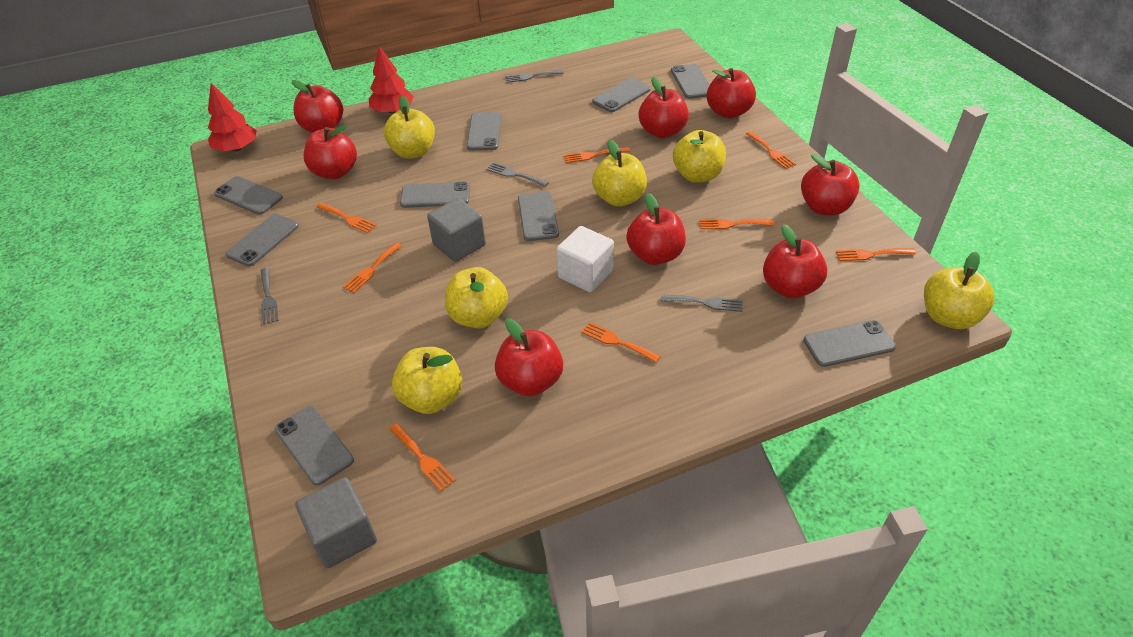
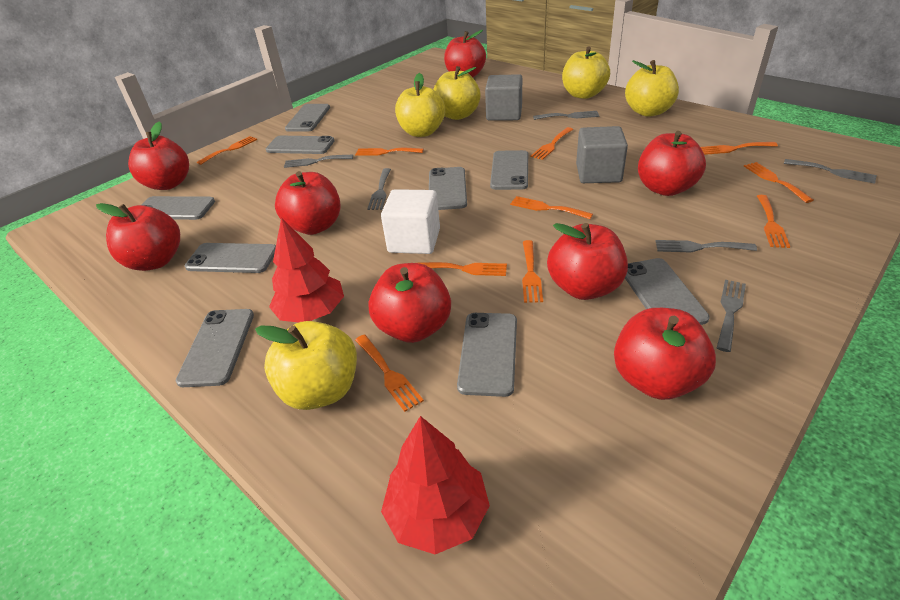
grey fork: [260,268,279,324] [486,162,549,187] [505,70,564,83] [661,294,742,312] = 4 -> [284,155,353,168] [367,168,391,210] [533,111,600,120] [656,240,757,253] [717,280,746,352] [784,159,877,184] = 6
orange fork: [317,203,377,233] [343,243,402,293] [390,424,456,491] [564,147,630,163] [581,322,661,363] [699,219,774,229] [746,131,796,169] [836,248,916,261] = 8 -> [197,136,257,165] [355,148,424,156] [355,334,424,412] [419,262,507,276] [510,196,593,219] [522,240,543,303] [531,127,573,160] [701,142,778,155] [744,162,813,203] [757,195,790,248] = 10
yellow apple: [384,95,435,159] [392,347,462,414] [445,267,508,328] [592,139,647,207] [673,130,726,183] [924,252,995,329] = 6 -> [255,321,357,410] [395,73,445,137] [433,66,481,120] [562,47,610,99] [625,60,679,117] = 5

